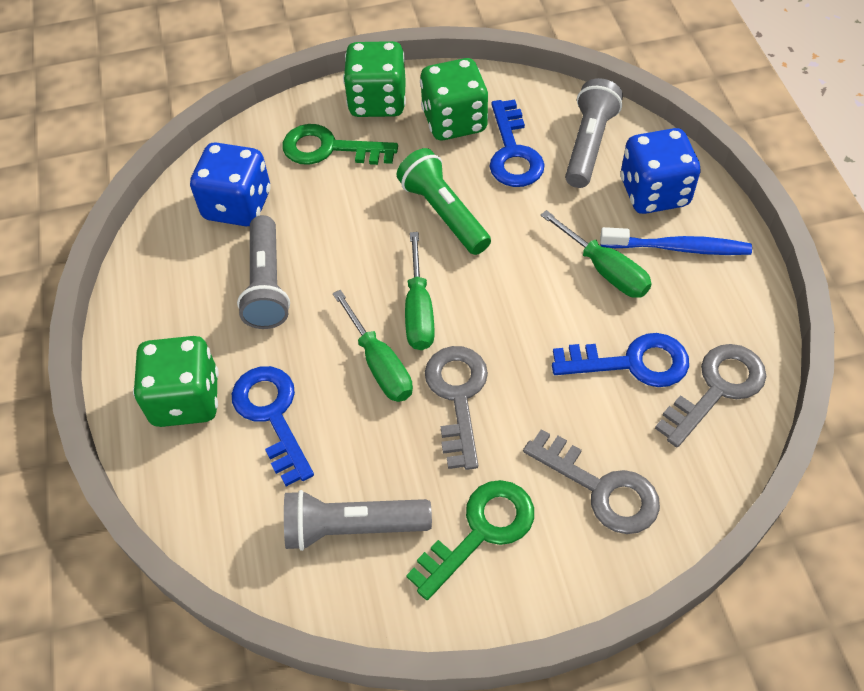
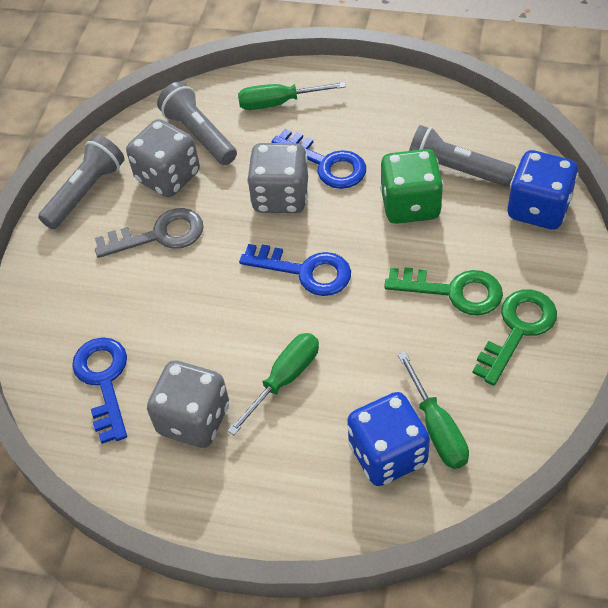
blue toothbrush: [600,227,752,255] = 1 -> none = 0
green dice: [133,336,219,427] [343,41,406,117] [420,58,488,140] = 3 -> [380,149,444,224] = 1
green flashlight: [396,148,491,255] = 1 -> none = 0
grey dice: none = 0 -> [126,119,200,197] [147,361,229,448] [247,143,308,213] = 3
grey key: [425,346,488,470] [523,429,660,534] [655,344,766,447] = 3 -> [95,208,204,258] = 1

